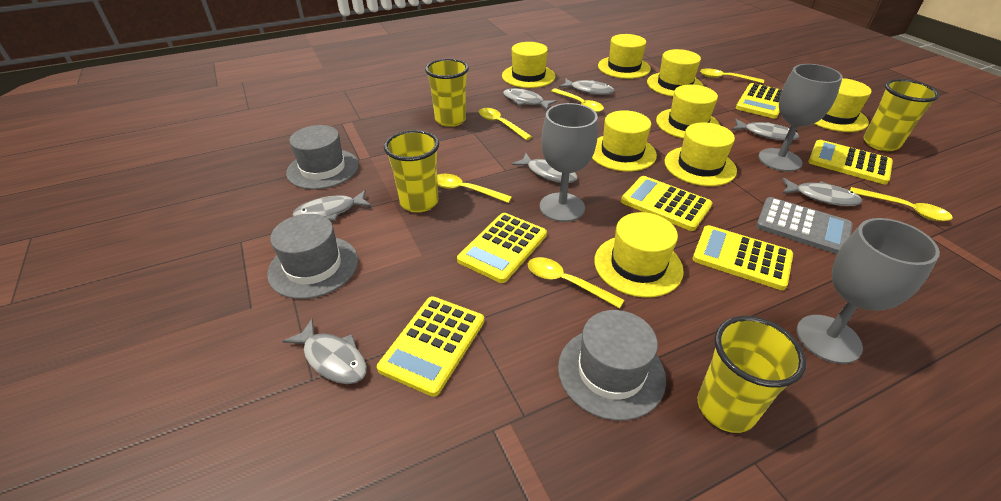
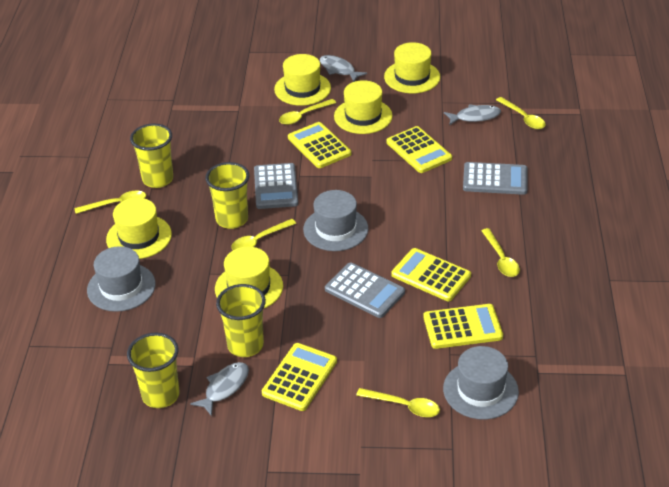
grey calculator: [756,197,853,254] = 1 -> [254,163,298,209] [325,262,405,318] [463,162,528,195] = 3
grey fish: [282,319,367,384] [293,190,372,221] [503,88,557,110] [512,153,578,183] [559,78,614,95] [732,119,799,141] [782,178,862,206] = 7 -> [190,362,249,416] [320,55,367,82] [444,104,501,126] = 3
grey goblet: [540,103,598,222] [758,64,843,172] [797,218,940,364] = 3 -> none = 0
yellow calculator: [377,296,484,397] [457,213,547,283] [621,176,712,231] [692,225,793,290] [736,83,782,119] [808,140,893,184] = 6 -> [262,343,337,411] [288,122,351,168] [386,126,452,173] [391,248,471,301] [423,304,503,349] = 5
yellow hat: [502,42,555,88] [592,110,657,172] [594,212,684,298] [598,34,651,79] [647,49,703,97] [656,84,720,139] [664,122,737,186] [814,78,872,132] = 8 -> [106,198,172,259] [215,247,283,309] [274,54,331,106] [334,80,393,134] [384,42,440,93] = 5

